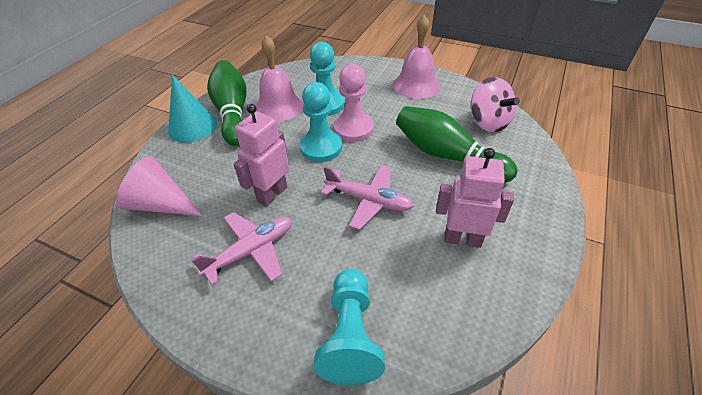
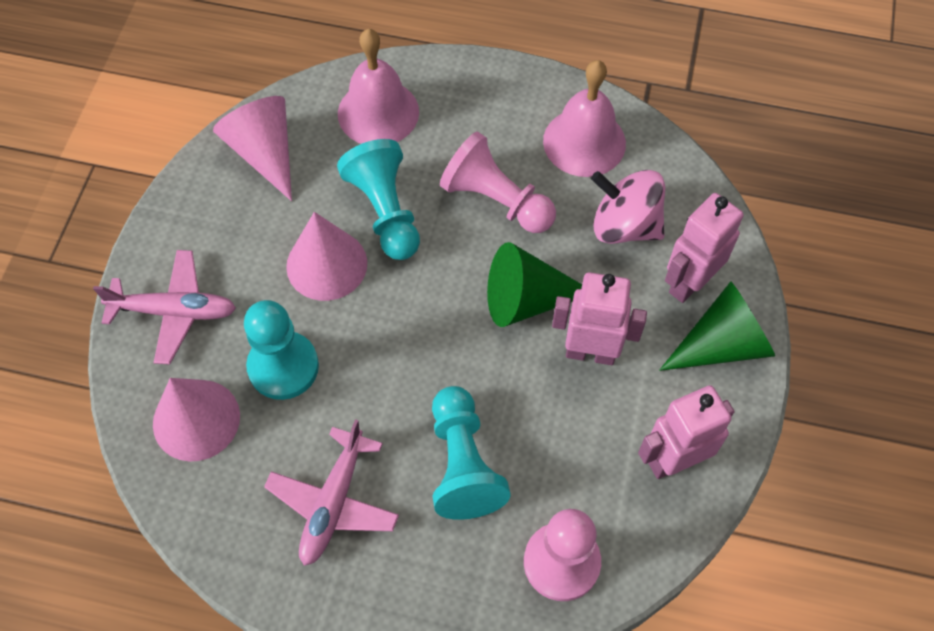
green bowling pin: [207,60,247,146] [396,106,518,182] = 2 -> none = 0
green cone: none = 0 -> [487,242,582,327] [660,281,775,371] = 2
pink cone: [116,156,203,216] = 1 -> [153,378,240,462] [213,96,292,201] [286,212,367,301] = 3
pink pawn: [333,64,374,142] = 1 -> [440,132,556,233] [524,509,601,601] = 2
pink robot: [234,104,289,207] [436,148,514,248] = 2 -> [552,272,647,365] [638,385,735,479] [665,193,744,303] = 3
turquoise cone: [168,75,217,143] = 1 -> none = 0

